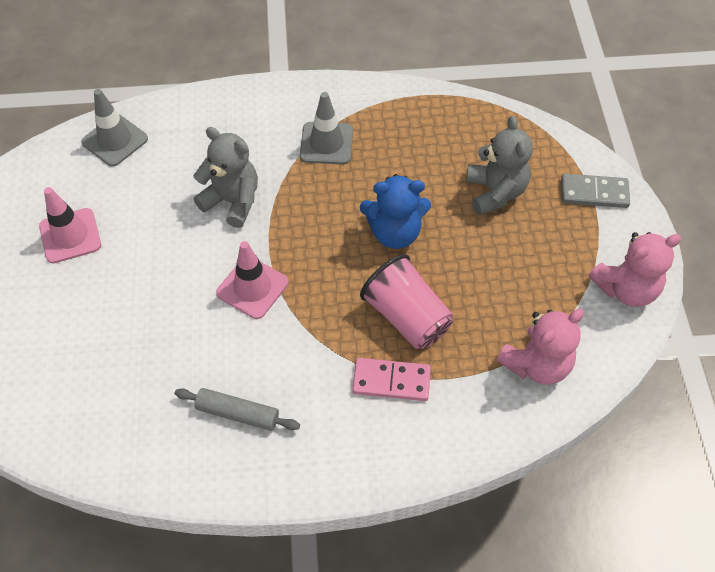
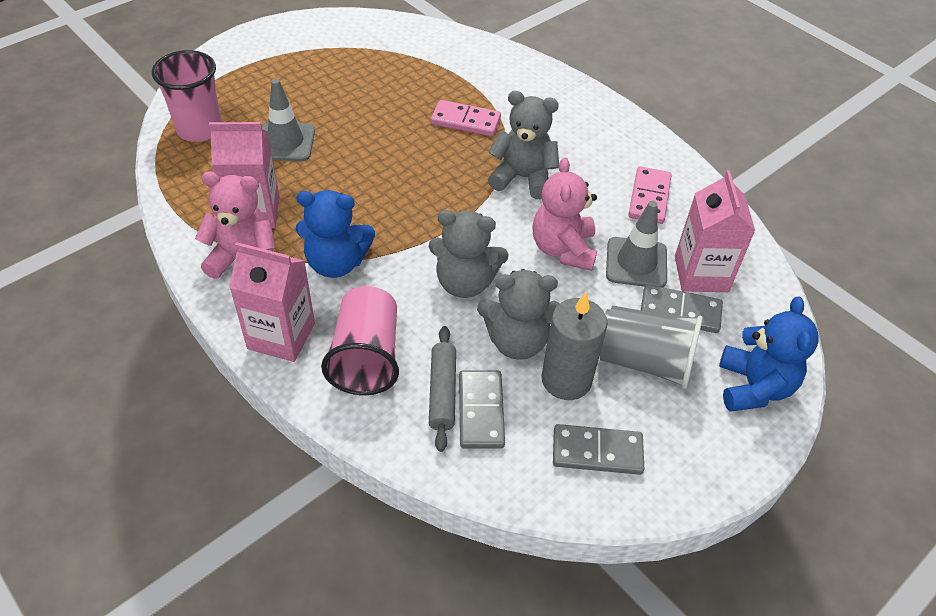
blue teddy bear: [360,174,431,249] = 1 -> [296,190,375,278] [719,297,819,412] = 2
grey candle: none = 0 -> [541,292,608,400] = 1
grey cup: none = 0 -> [600,305,703,389] = 1
grey domino: [561,174,630,208] = 1 -> [459,370,505,448] [553,424,644,475] [641,284,723,333] = 3
grey teddy bear: [193,127,258,228] [466,116,533,215] = 2 -> [429,210,509,298] [477,269,560,360] [488,91,559,199] = 3
pink carton: none = 0 -> [209,122,280,228] [229,242,315,362] [675,170,755,292] = 3
pink cup: [360,254,453,349] = 1 -> [152,50,222,142] [321,286,399,395] = 2
pink domino: [352,358,431,401] = 1 -> [431,100,501,136] [628,166,672,224] = 2
pink traffic cone: [39,187,101,263] [216,241,289,319] = 2 -> none = 0

